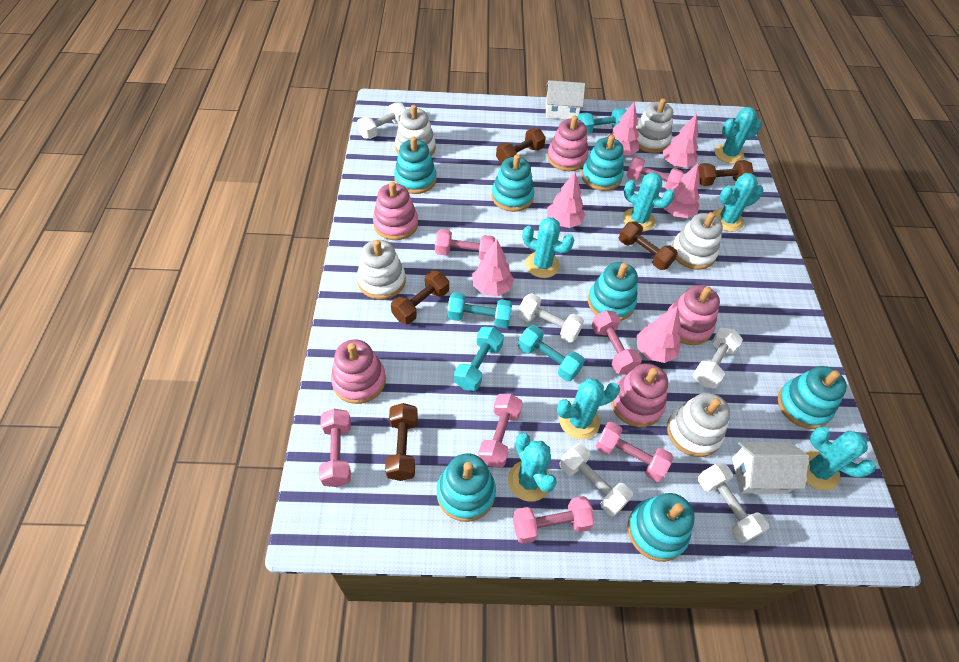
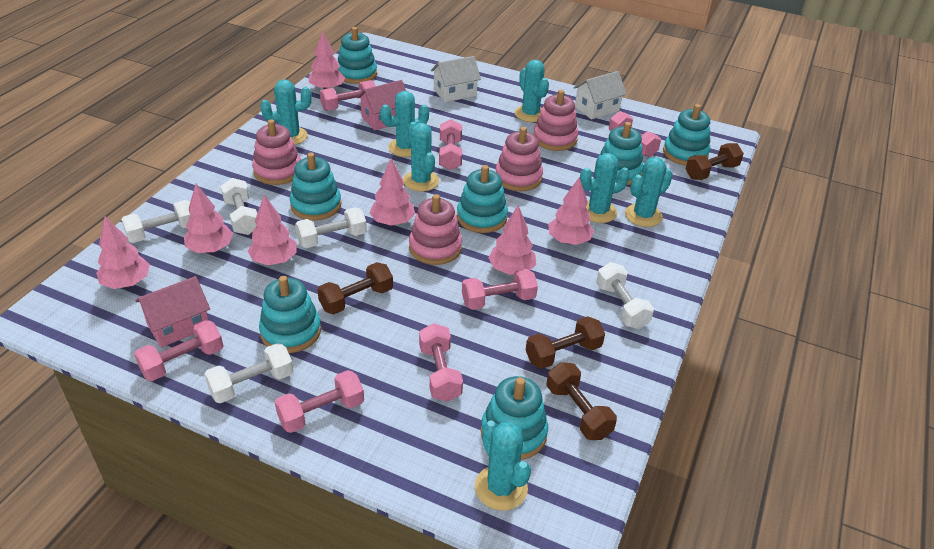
brown dumbbell: [385,403,418,481] [391,270,449,324] [496,128,546,165] [619,221,678,270] [699,160,753,186] = 5 -> [317,262,393,314] [526,316,605,369] [547,362,617,440] [686,143,744,180] = 4
pink house: none = 0 -> [136,276,210,348] [357,80,406,130] = 2
pink stacking toy: [331,339,386,404] [373,182,418,240] [547,116,588,171] [611,363,668,427] [667,285,720,345] = 5 -> [252,119,301,185] [409,194,462,265] [496,127,543,191] [533,90,578,151] = 4
pink tree: [472,239,514,296] [547,172,585,228] [608,101,639,155] [636,306,681,363] [662,114,698,168] [664,163,700,218] = 6 -> [96,216,150,289] [184,184,233,253] [248,195,296,265] [309,30,345,89] [369,158,415,226] [488,205,536,275] [548,177,594,245] = 7
turquoise dumbbell: [447,292,512,328] [454,327,504,391] [518,325,585,381] [578,108,627,134] = 4 -> none = 0
white stacking toy: [357,240,406,300] [395,105,436,156] [636,98,673,153] [667,393,730,457] [672,212,723,270] = 5 -> none = 0

